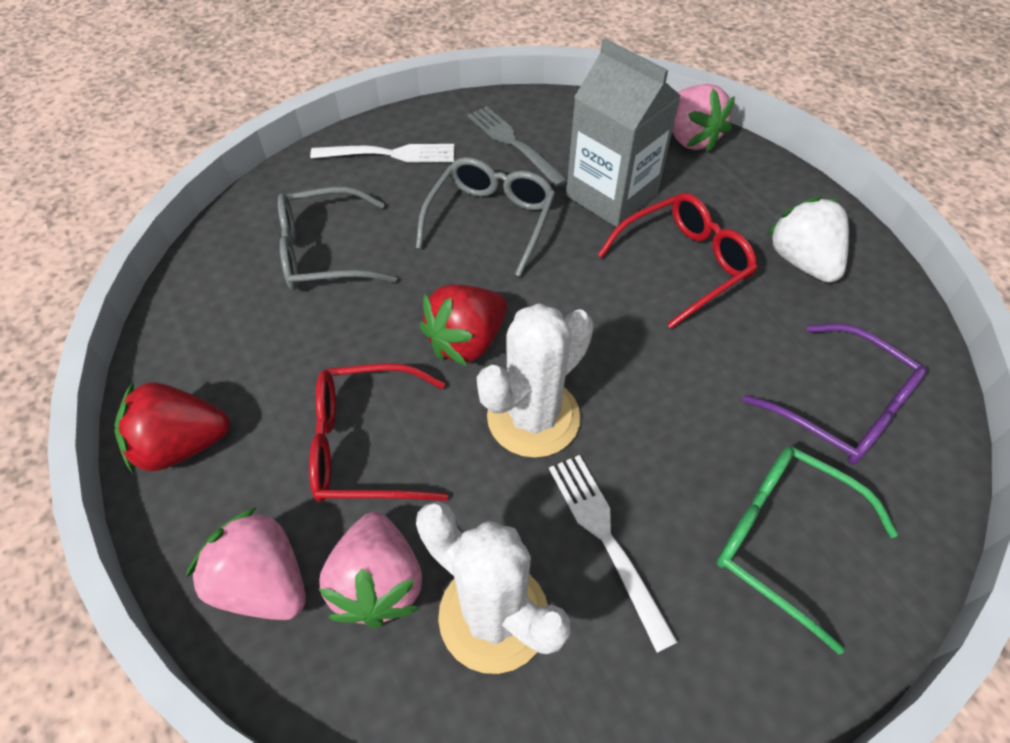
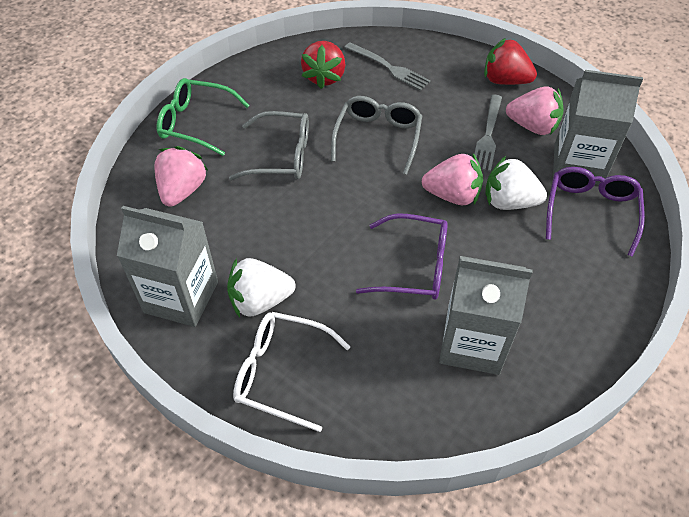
grey carton: [566,38,681,227] = 1 -> [117,206,218,327] [439,256,533,375] [553,70,643,185] = 3
grey fork: [468,106,567,187] = 1 -> [344,42,431,91] [474,95,502,172] = 2
purple glasses: [743,324,927,465] = 1 -> [356,213,448,300] [546,167,645,257] = 2
red glasses: [309,363,448,502] [598,193,757,329] = 2 -> none = 0
white cactus: [416,501,570,674] [477,303,594,458] = 2 -> none = 0
white fork: [310,144,454,163] [549,455,678,653] = 2 -> none = 0
white glasses: none = 0 -> [233,312,350,432] = 1
white strawberry: [766,196,849,283] = 1 -> [227,258,296,318] [485,156,547,210] = 2

